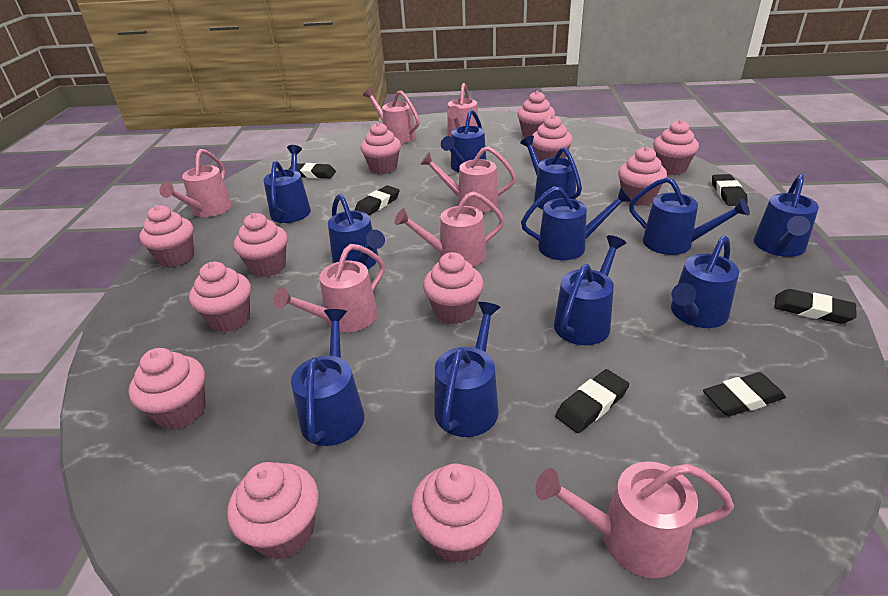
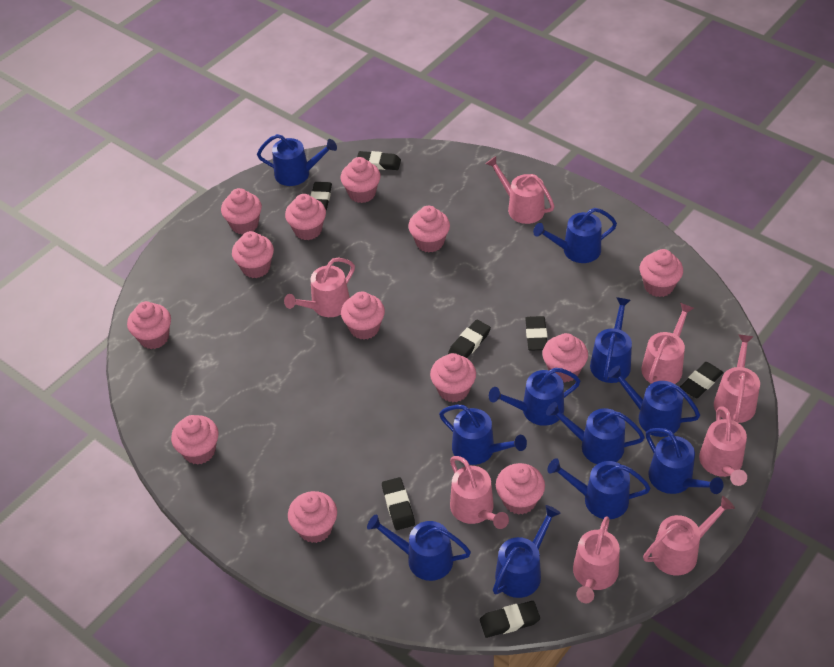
black eraser: [289,163,336,179] [355,185,400,215] [555,369,629,433] [703,372,786,416] [712,174,748,206] [774,289,857,324] = 6 -> [311,182,332,210] [357,151,401,170] [382,477,415,530] [448,319,491,358] [480,601,540,638] [525,316,548,351] [680,362,723,398] = 7
pink cupcake: [128,348,205,430] [139,205,194,267] [189,262,251,332] [227,462,319,560] [234,213,288,277] [360,122,401,174] [411,463,503,563] [423,252,483,324] [517,91,555,138] [532,115,573,162] [618,146,667,206] [653,120,699,175] = 12 -> [127,301,171,349] [171,415,219,465] [221,188,262,235] [232,231,274,278] [285,194,326,240] [288,491,337,543] [341,157,380,203] [341,292,385,340] [408,206,450,252] [430,353,476,402] [496,463,545,515] [542,333,588,382] [640,249,683,297] = 13
pink watering can: [159,149,232,217] [273,244,385,332] [363,88,420,143] [395,191,504,266] [420,146,516,213] [447,83,478,136] [535,462,734,578] = 7 -> [284,258,355,317] [450,456,509,529] [486,156,554,224] [573,516,620,603] [641,303,694,384] [643,496,735,576] [699,406,747,486] [714,334,760,423] = 8

